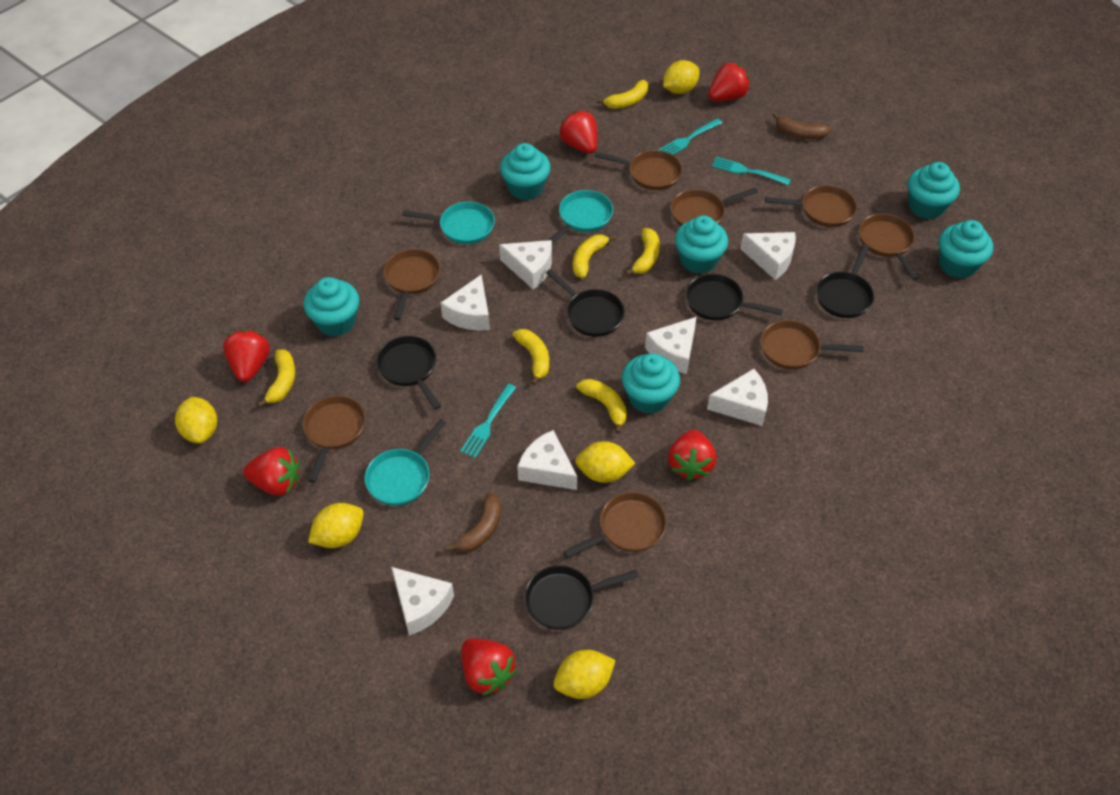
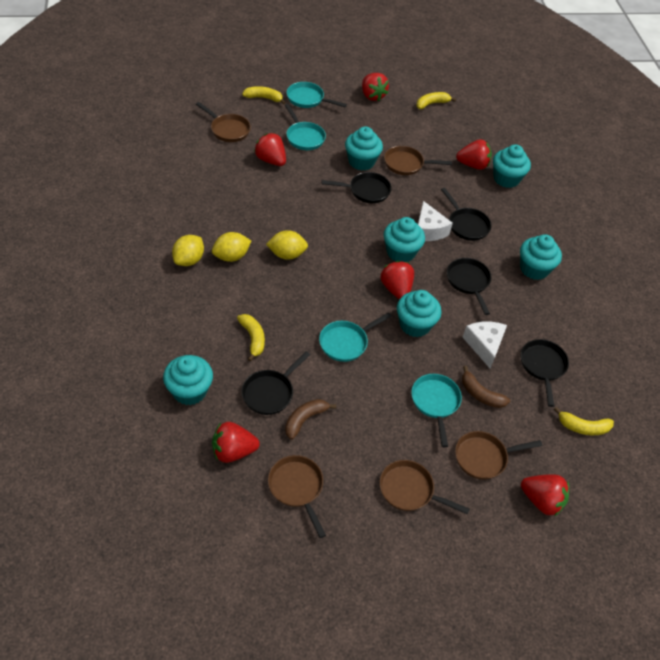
brown pan: [303,396,366,483] [384,249,440,320] [563,492,667,558] [594,150,682,190] [671,188,758,226] [761,320,864,369] [765,185,857,227] [859,214,919,280] = 8 -> [196,102,251,142] [268,455,326,538] [380,460,470,515] [384,146,452,175] [455,431,542,480] = 5
turquoise fork: [460,384,516,458] [658,118,722,155] [712,157,791,185] = 3 -> none = 0
turquoise pan: [365,419,446,506] [402,202,495,244] [549,190,613,244] = 3 -> [284,104,326,150] [287,82,347,108] [319,312,392,362] [411,374,462,447] = 4
white cheese: [391,567,454,636] [441,275,490,331] [499,240,552,289] [517,430,577,490] [645,317,697,374] [707,369,768,426] [740,232,796,280] = 7 -> [418,201,453,241] [462,321,507,368] = 2
yellow banana: [257,350,296,407] [513,329,549,385] [573,234,616,278] [577,379,627,434] [597,80,648,109] [625,228,660,275] = 6 -> [237,314,265,362] [242,86,286,105] [416,92,456,109] [554,407,614,435] = 4
yellow lemon: [175,397,217,444] [308,503,364,548] [554,650,616,699] [575,441,636,483] [663,60,699,94] = 5 -> [172,235,204,266] [212,232,251,262] [266,230,308,260] = 3

